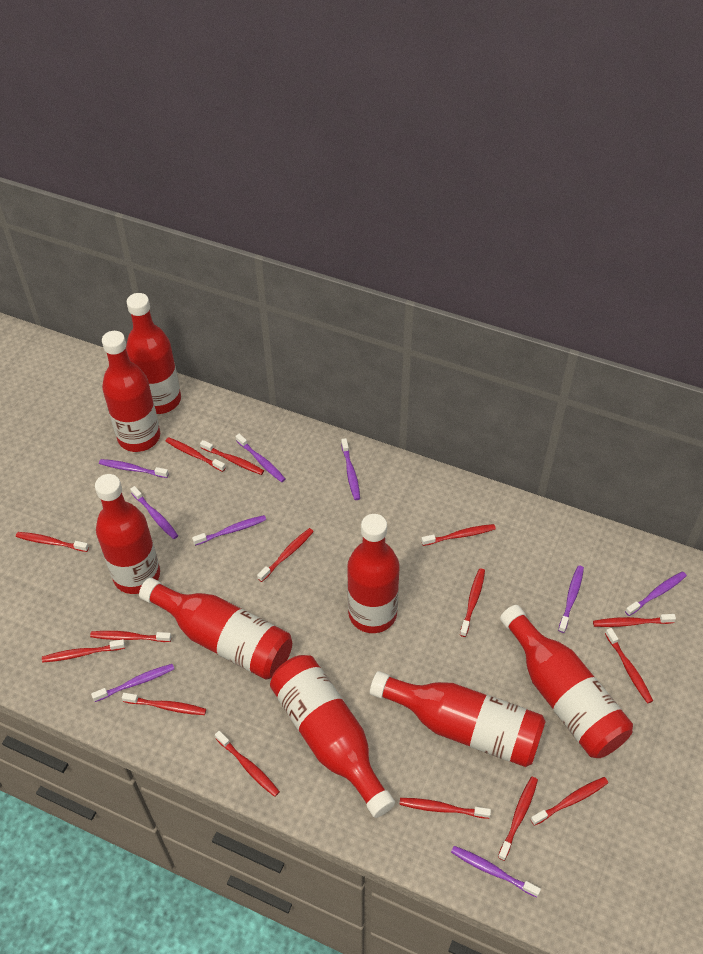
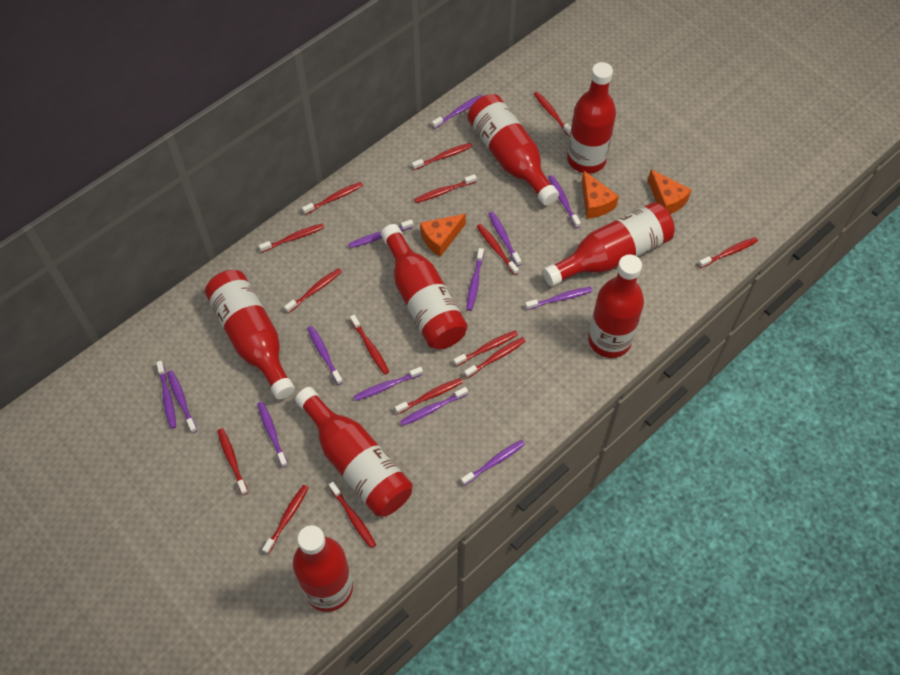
orange cheese: none = 0 -> [420,214,466,257] [582,170,619,219] [648,170,691,214] = 3
purple toothbrush: [91,664,174,702] [99,459,169,478] [130,486,178,539] [192,515,266,546] [236,434,285,482] [341,438,360,500] [451,846,541,898] [558,566,584,633] [625,571,687,616] = 9 -> [156,361,176,429] [167,370,197,433] [257,402,288,467] [307,326,343,385] [348,219,413,248] [353,367,423,401] [400,387,468,426] [432,94,483,129] [461,440,525,486] [466,248,484,311] [489,212,522,266] [525,287,593,310] [548,175,581,228] = 13

